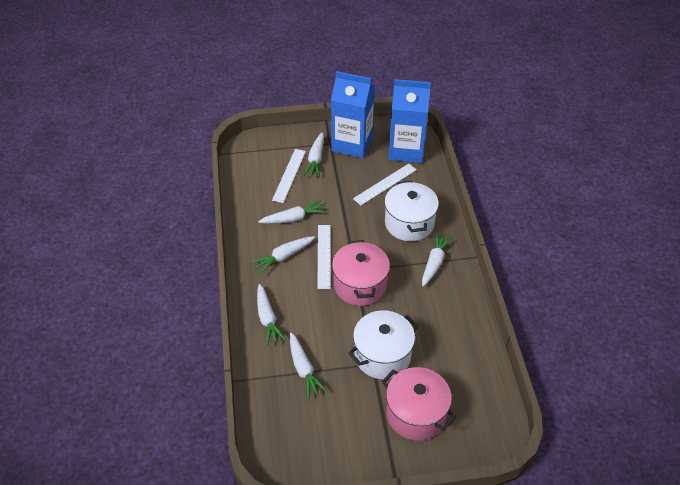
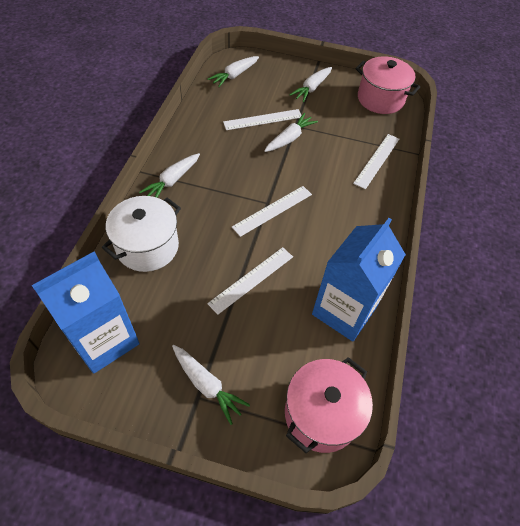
white carrot: [251,236,315,274] [257,284,286,346] [258,200,326,224] [290,333,327,399] [303,132,324,177] [422,232,453,287] = 6 -> [139,153,200,198] [172,345,250,425] [207,56,259,87] [264,113,318,152] [289,67,332,102] = 5
white pot: [348,310,419,379] [384,181,439,241] = 2 -> [102,196,181,272] = 1
white ruler: [272,149,306,203] [317,225,331,289] [353,164,417,205] = 3 -> [207,247,293,315] [223,109,302,130] [232,186,312,237] [353,134,399,189] = 4

